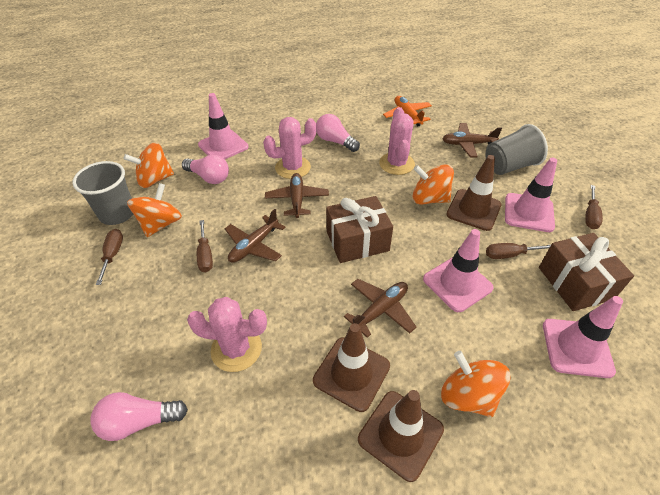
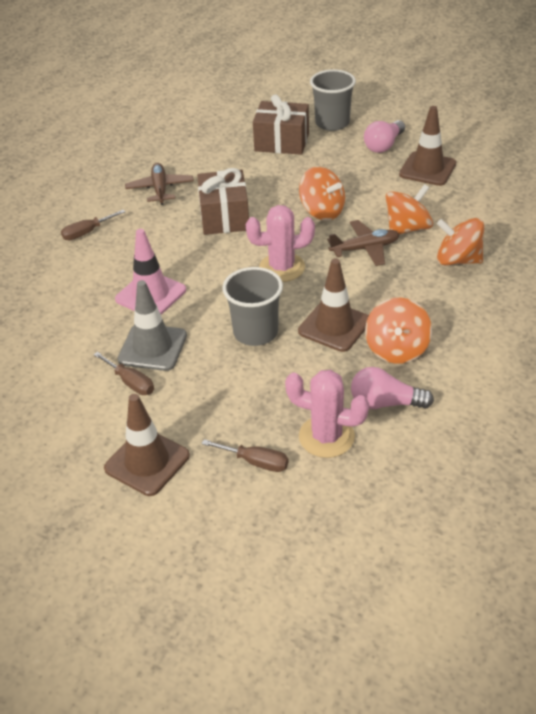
brown plane: [225,209,285,263] [265,173,329,218] [344,279,416,338] [442,123,502,157] = 4 -> [125,163,194,205] [327,220,400,266] = 2
brown screwdriver: [96,229,123,285] [197,220,213,272] [486,243,551,259] [585,185,603,229] = 4 -> [61,210,125,240] [93,352,154,395] [202,439,288,472] = 3
grey traffic cone: none = 0 -> [118,280,187,371] = 1
orange plane: [383,96,432,126] = 1 -> none = 0
pink cactus: [187,297,267,372] [263,117,317,179] [379,107,415,175] = 3 -> [246,205,315,282] [285,370,369,458] = 2
pink light bulb: [90,392,188,441] [182,155,229,184] [316,114,360,152] = 3 -> [351,367,434,409] [364,120,405,153] = 2
pink traffic cone: [198,93,248,159] [423,229,494,312] [505,158,557,232] [543,296,623,378] = 4 -> [115,229,186,315] = 1

